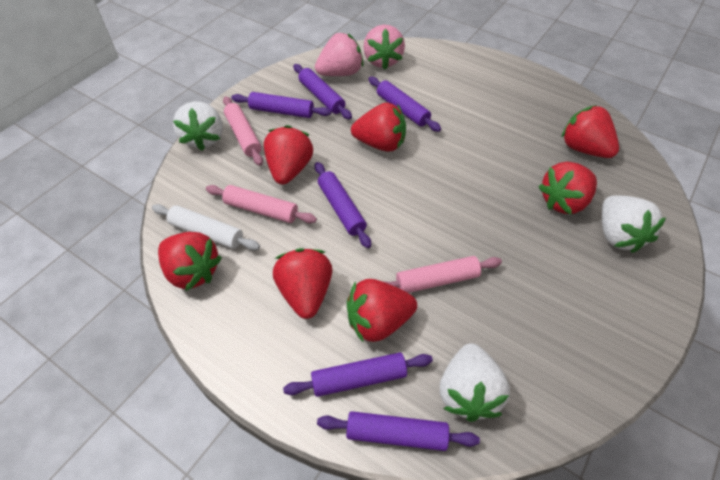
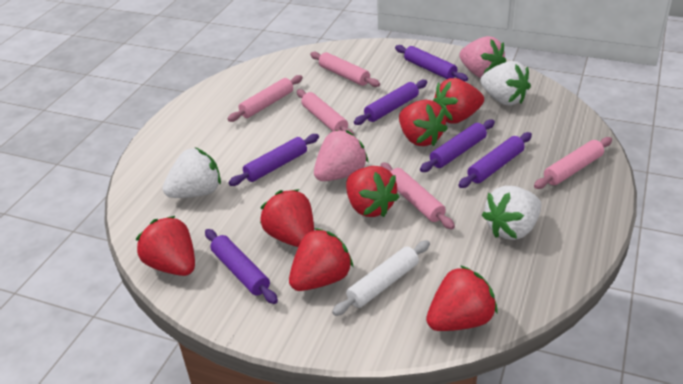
pink rolling pin: [206,185,317,223] [223,96,263,166] [385,256,502,293] = 3 -> [228,75,303,122] [297,89,354,135] [310,52,380,87] [381,162,455,229] [534,137,612,189] = 5

